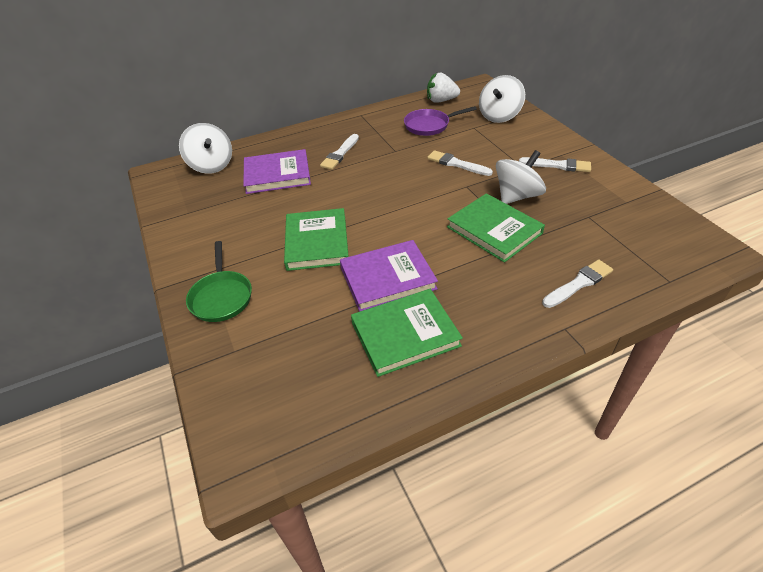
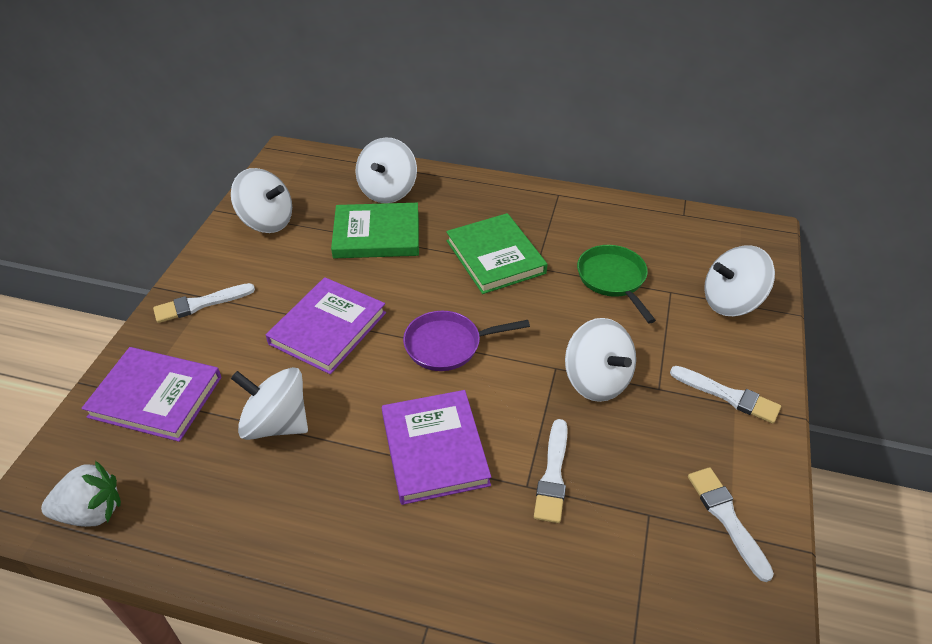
green book: [284,208,349,271] [351,289,463,377] [447,193,545,263] = 3 -> [331,203,419,258] [446,213,547,294] = 2
purple book: [243,149,311,194] [340,240,438,312] = 2 -> [81,347,222,442] [266,277,386,374] [382,390,491,505] = 3
white spinning top: [179,123,232,174] [479,75,525,123] [496,150,546,204] = 3 -> [231,168,292,233] [231,367,308,440] [355,137,417,203] [565,318,636,402] [704,245,775,316] = 5

